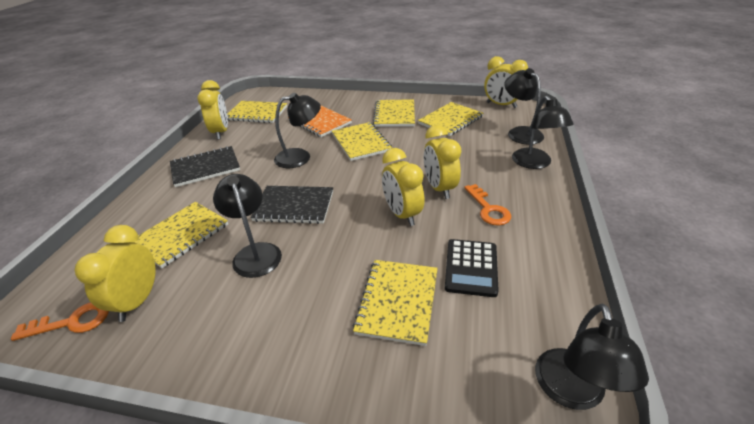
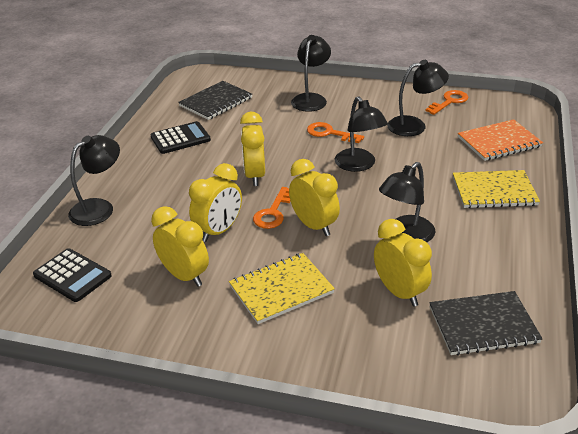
black calculator: [445,239,499,297] = 1 -> [33,248,112,302] [150,121,211,154] = 2
orange key: [11,302,109,341] [464,184,511,226] = 2 -> [253,187,290,229] [307,122,364,143] [425,90,469,115] = 3
yellow notebook: [132,202,228,268] [227,101,287,123] [332,122,392,161] [353,260,438,346] [373,99,415,127] [418,102,483,136] = 6 -> [229,253,335,324] [453,170,540,208] = 2

